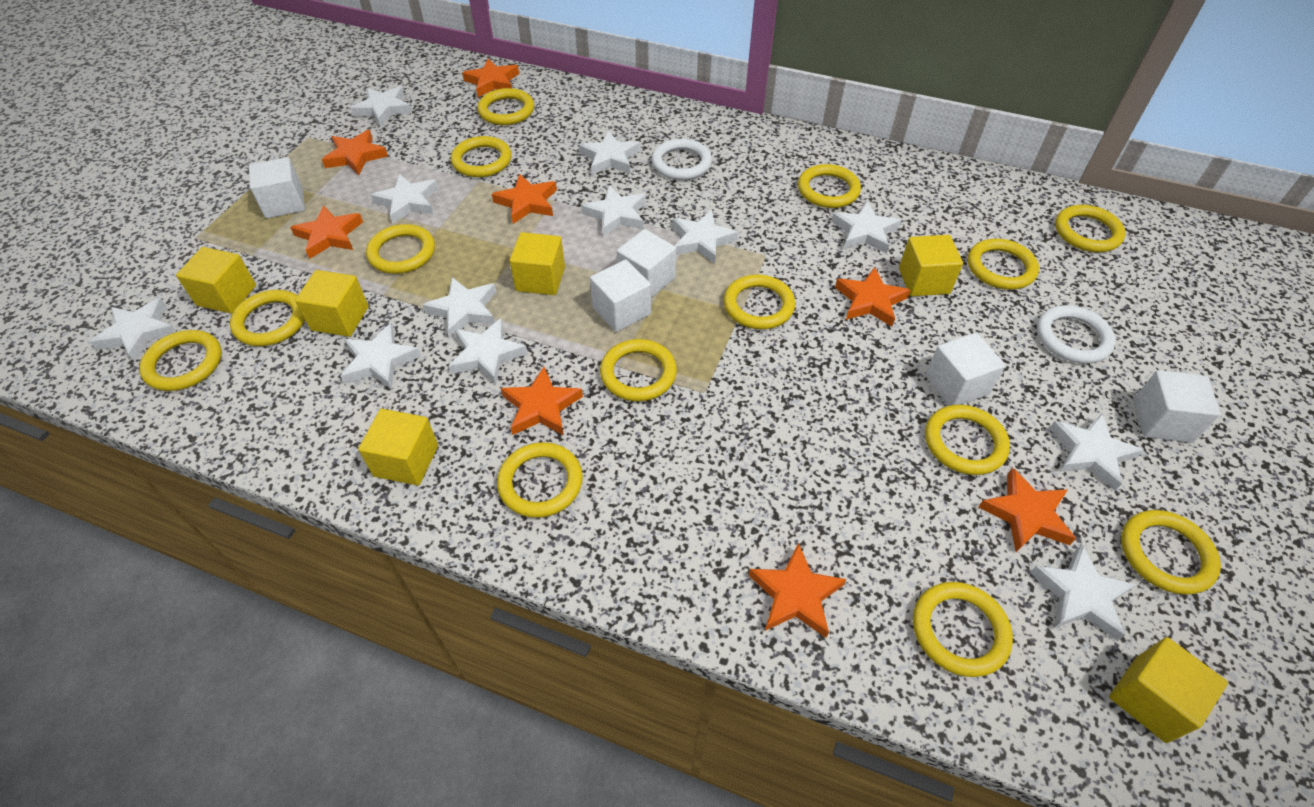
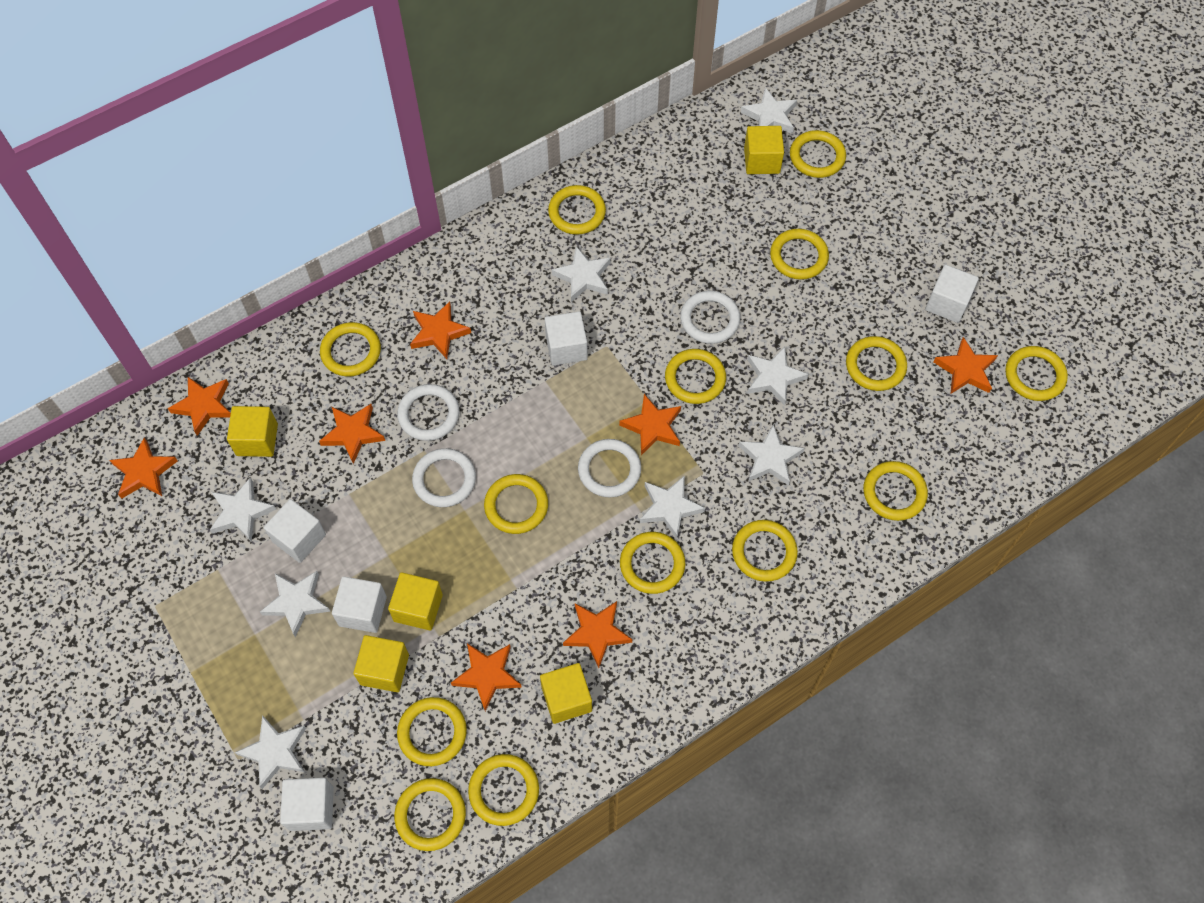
white ring: [651,138,712,180] [1037,305,1116,364] = 2 -> [397,384,460,441] [412,448,476,507] [578,439,641,497] [680,291,740,344] = 4
white star: [90,298,177,362] [340,323,421,389] [350,86,412,127] [371,174,438,223] [423,277,496,338] [449,318,528,384] [579,131,640,175] [581,185,646,237] [673,210,739,264] [831,201,901,254] [1030,544,1136,641] [1049,413,1144,491] = 12 -> [210,477,276,542] [235,715,306,789] [260,571,331,637] [552,246,611,302] [640,475,705,539] [739,424,804,486] [741,88,797,134] [747,346,808,406] = 8
yellow cube: [176,247,256,314] [295,270,369,337] [358,409,438,486] [509,232,565,295] [899,235,963,296] [1109,637,1228,743] = 6 -> [227,406,278,457] [353,635,409,692] [388,572,443,630] [540,663,592,724] [744,126,784,174] = 5

